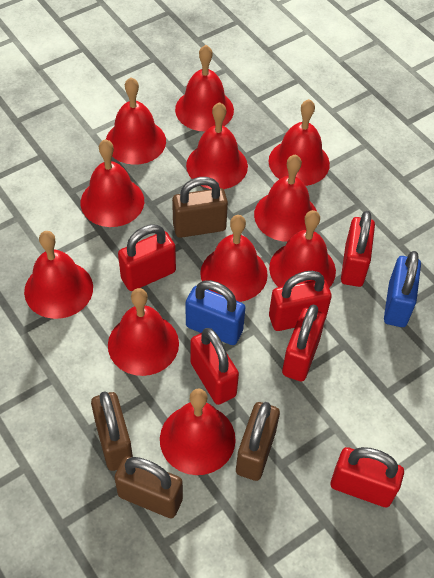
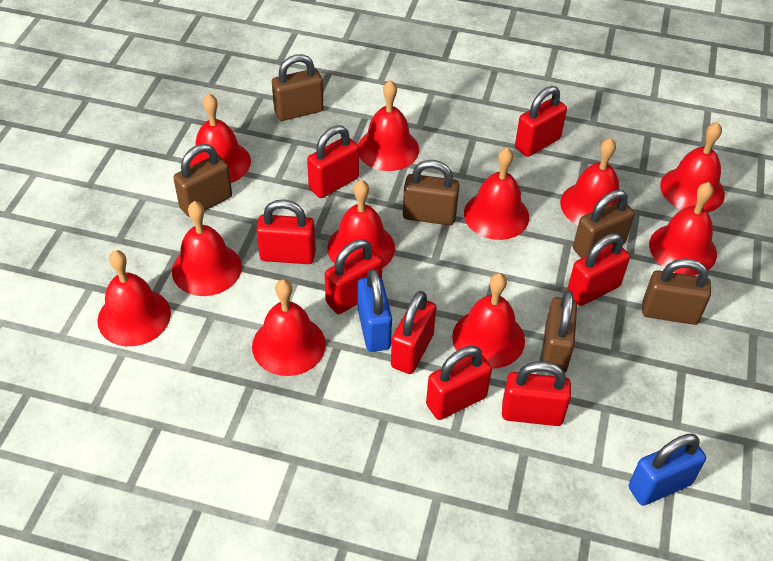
brown padlock: [91,391,133,471] [114,456,183,519] [172,177,228,238] [236,402,280,481] = 4 -> [173,144,232,217] [272,54,324,121] [403,160,460,225] [542,290,577,373] [573,190,634,258] [642,259,711,325] = 6
red padlock: [118,225,176,291] [190,328,239,405] [269,271,332,331] [282,304,325,381] [331,447,404,508] [341,211,375,287] = 6 -> [256,200,316,264] [307,125,359,198] [325,239,382,314] [391,291,436,374] [426,346,492,420] [502,361,571,426] [515,86,567,157] [567,233,630,306] = 8

